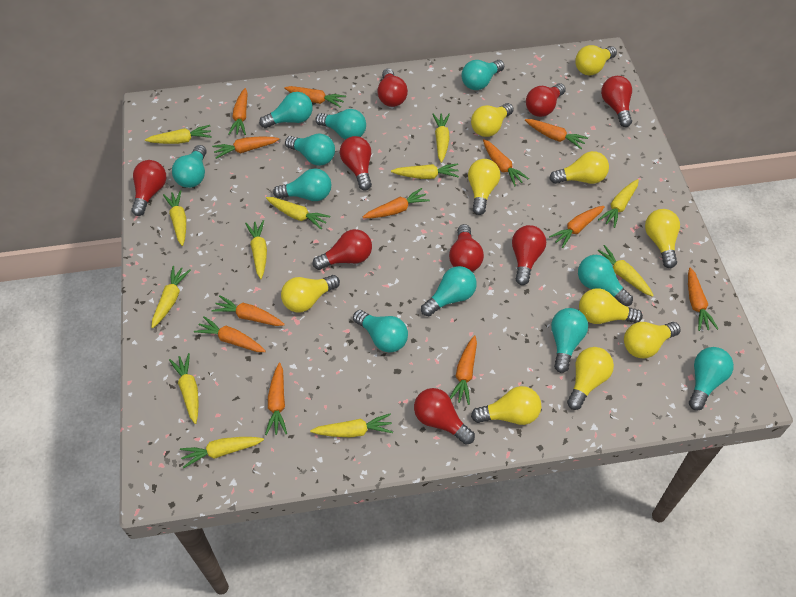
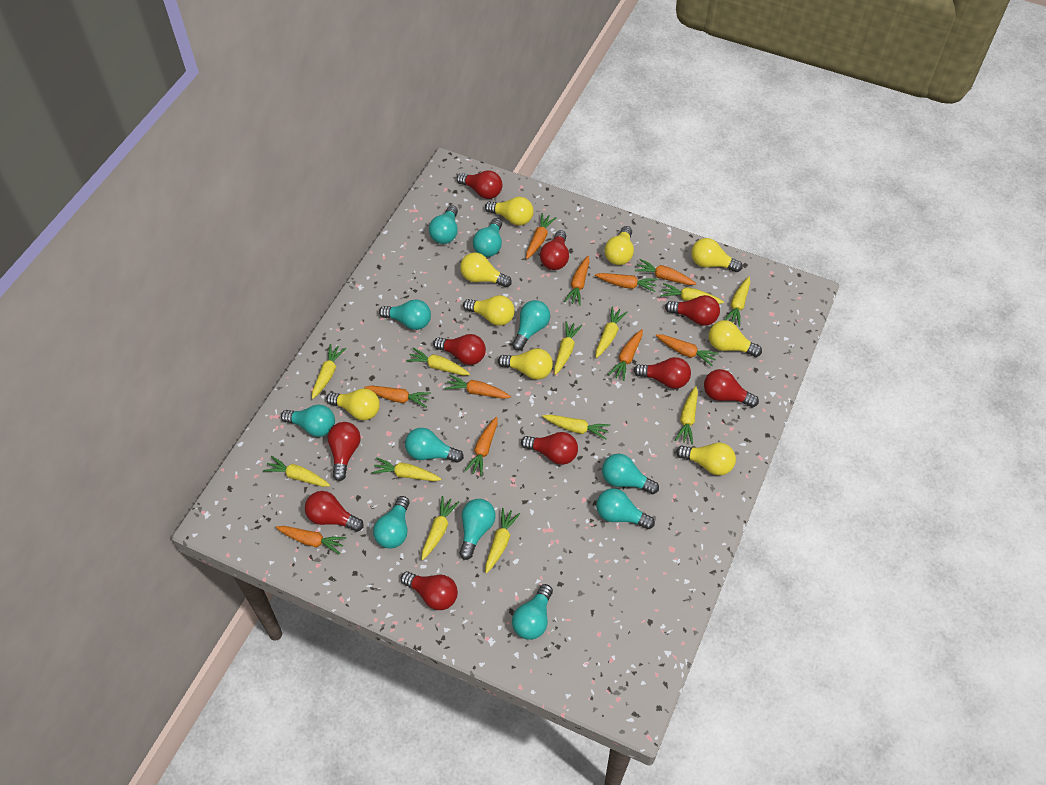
orange carrot: [194,316,266,352] [211,296,285,326] [212,136,279,159] [228,88,248,135] [265,363,287,435] [284,86,346,108] [363,188,430,218] [450,335,477,405] [483,139,529,186] [525,119,588,149] [549,206,605,248] [688,267,718,331] = 12 -> [276,526,346,555] [364,386,431,407] [445,375,511,399] [464,417,498,476] [526,213,557,259] [564,256,590,306] [595,273,658,292] [608,329,643,381] [635,259,696,285] [656,334,719,366] = 10
red light bulb: [131,160,166,216] [312,229,372,270] [340,136,372,191] [377,68,408,107] [414,388,475,445] [449,224,484,272] [512,225,546,285] [526,83,566,117] [601,76,632,127] = 9 -> [305,491,364,532] [328,422,361,481] [401,571,458,610] [433,334,486,365] [457,170,502,199] [521,432,578,465] [540,230,569,270] [634,357,691,389] [665,295,720,326] [704,369,759,407] = 10
yellow light bulb: [281,275,340,312] [468,159,500,215] [471,103,514,137] [471,386,541,425] [549,151,609,184] [567,347,614,410] [575,45,617,75] [579,288,643,324] [624,322,681,358] [645,209,680,268] = 10 -> [326,388,380,420] [460,252,512,288] [463,295,515,326] [485,197,534,226] [498,348,553,380] [605,226,634,265] [676,443,736,476] [691,238,743,272] [709,320,762,357] = 9

